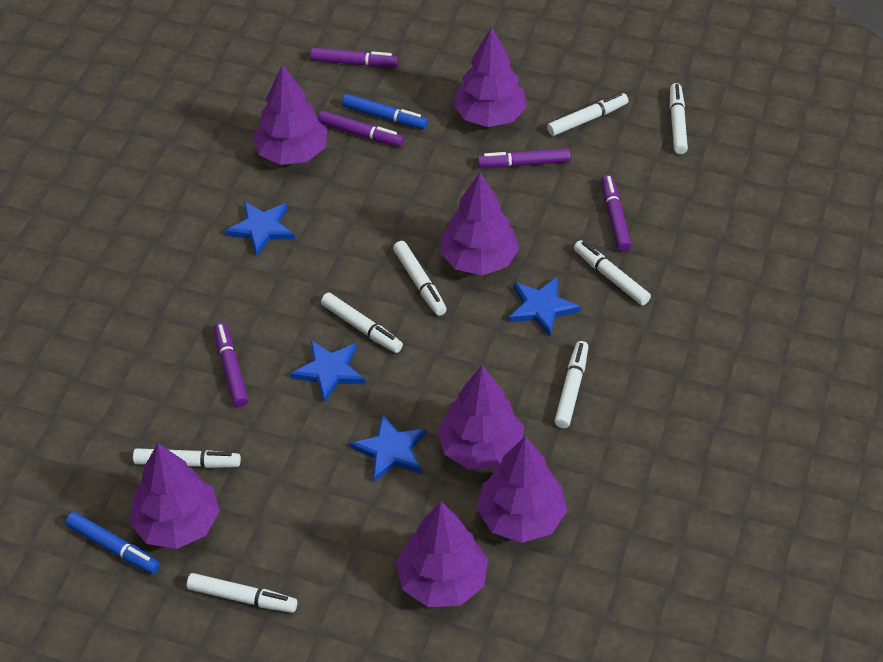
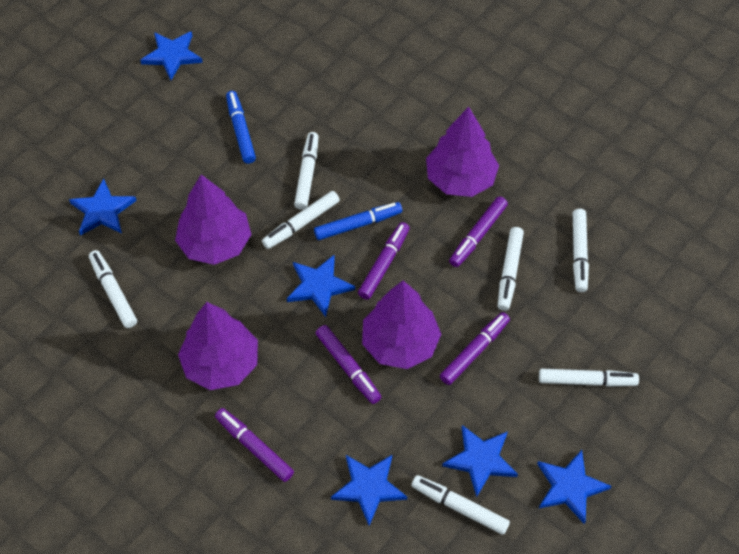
blue star: [225,201,295,257] [290,340,365,402] [350,414,426,482] [509,276,581,337] = 4 -> [69,179,137,236] [140,31,203,80] [287,255,355,317] [331,455,407,526] [442,425,518,497] [537,450,611,524] = 6
purple tree: [129,443,220,549] [253,64,328,165] [396,502,488,607] [437,365,524,469] [440,173,519,275] [453,27,527,127] [477,436,567,543] = 7 -> [175,175,251,265] [178,302,258,390] [362,281,441,369] [426,107,499,197] = 4
white marker: [133,448,241,468] [187,573,297,613] [321,292,403,353] [393,241,447,316] [547,93,628,136] [554,341,588,428] [574,240,651,305] [670,83,688,154] = 8 -> [89,250,137,328] [262,191,340,249] [294,132,319,210] [412,475,510,535] [498,227,524,311] [539,369,639,387] [573,209,589,292] = 7

